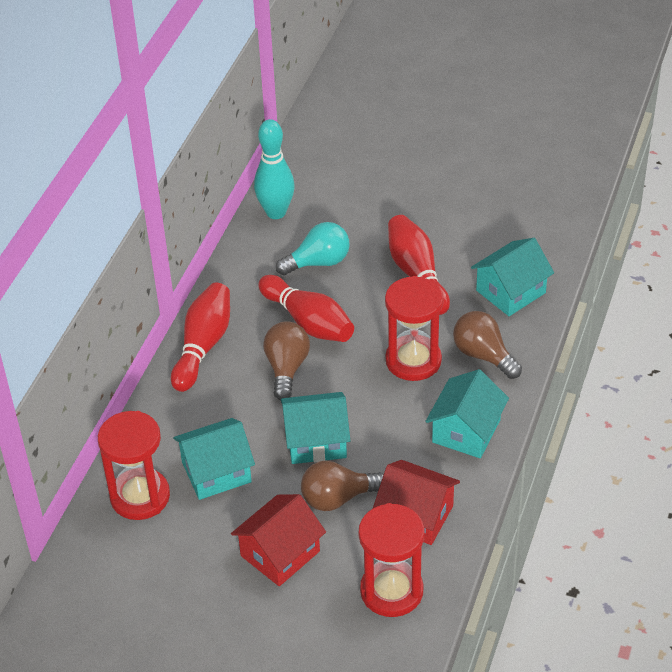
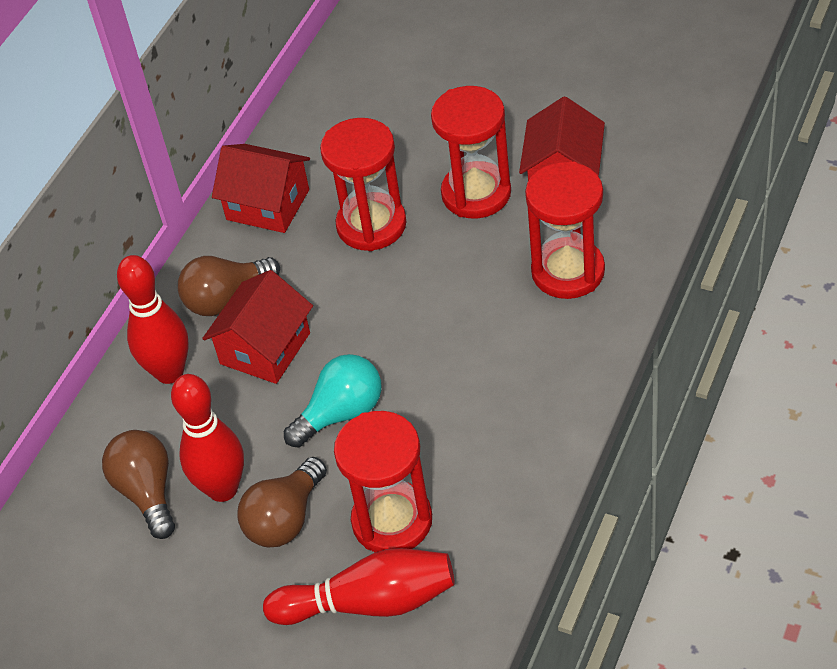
red hourglass: [98,411,170,520] [359,503,425,617] [385,276,443,381] = 3 -> [320,118,407,251] [334,411,432,552] [431,86,511,219] [525,161,605,299] = 4
red house: [231,494,326,586] [373,460,460,545] = 2 -> [202,270,313,384] [212,144,310,233] [519,97,605,181] = 3
turquoise bowling pin: [254,119,295,219] = 1 -> none = 0
turquoise house: [173,418,255,500] [281,392,350,464] [425,369,509,458] [471,238,554,316] = 4 -> none = 0

